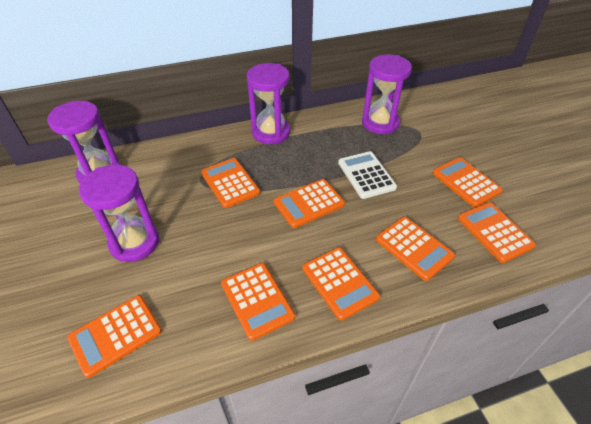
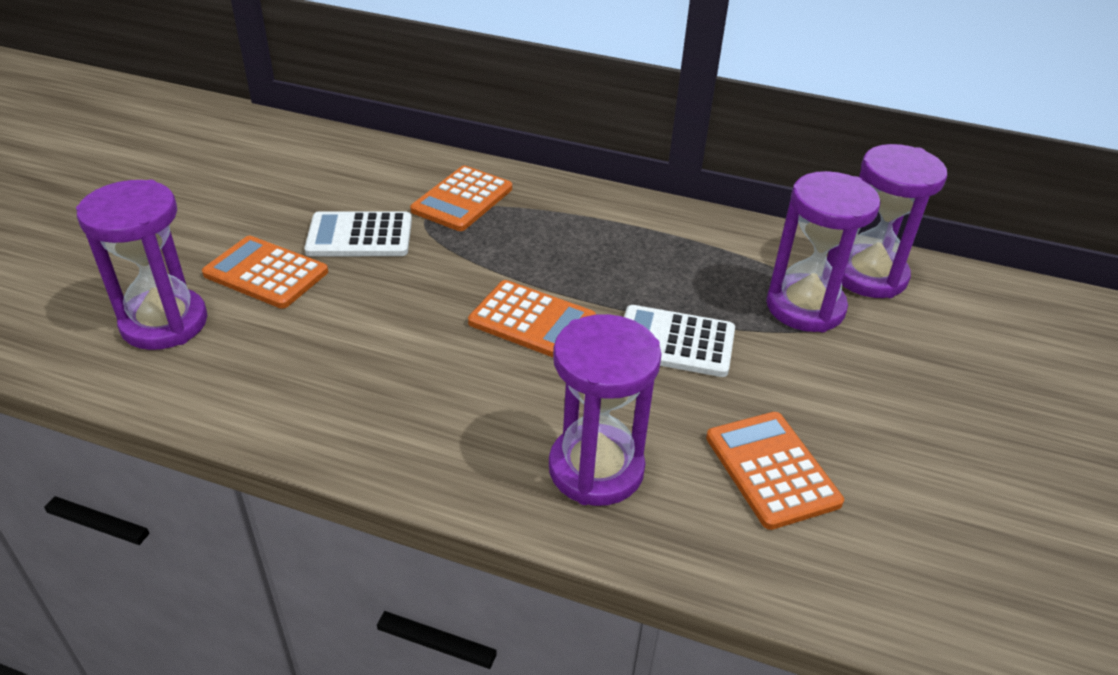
orange calculator: [67,295,162,378] [201,158,260,208] [221,263,295,341] [274,179,345,228] [302,247,380,321] [376,217,455,281] [433,157,503,207] [458,202,536,263] = 8 -> [202,236,328,309] [410,166,512,231] [468,280,596,357] [706,412,844,530] = 4
white calculator: [338,151,397,199] = 1 -> [304,211,412,256] [624,305,735,377] = 2

